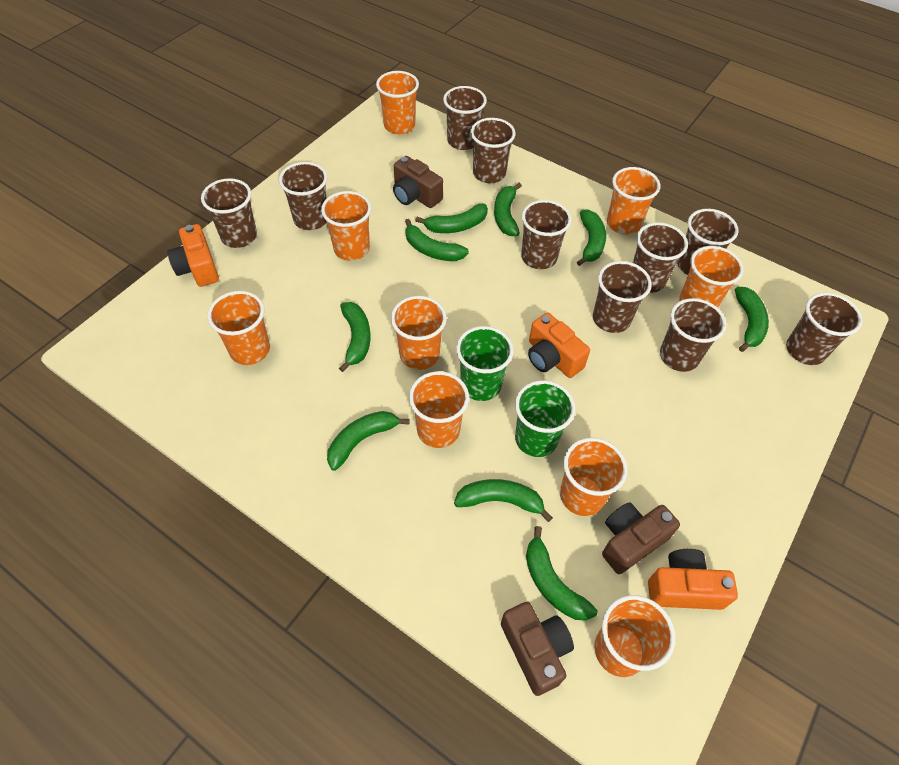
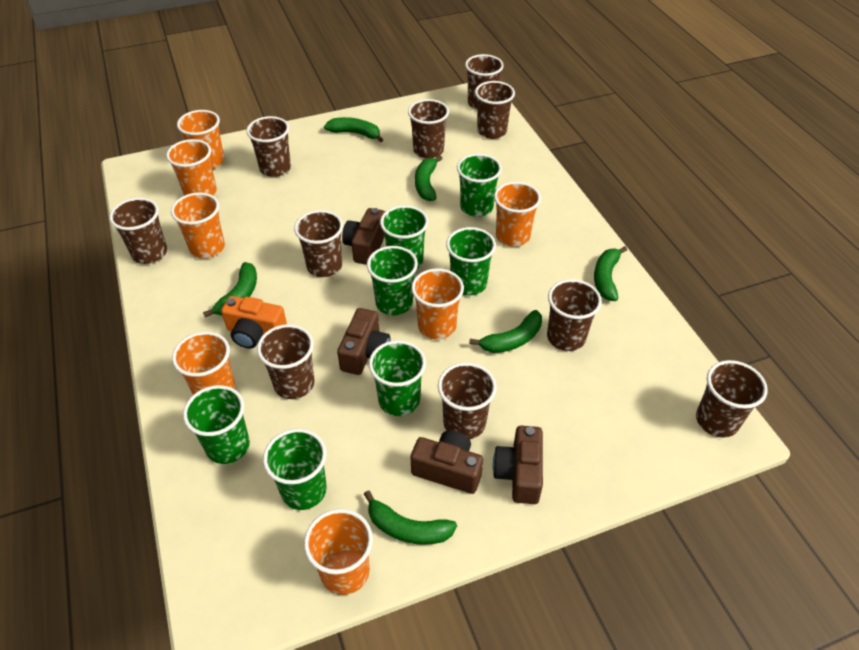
brown camera: [393,156,443,208] [501,602,574,696] [602,502,680,574] = 3 -> [337,308,390,375] [342,208,385,265] [411,430,483,494] [493,426,543,504] = 4
green banana: [327,411,410,471] [339,302,371,372] [405,219,469,261] [415,204,488,233] [454,479,553,522] [494,183,522,236] [526,526,597,621] [577,209,606,266] [735,287,769,352] = 9 -> [203,262,257,317] [324,117,383,142] [364,490,457,545] [415,156,443,201] [469,310,542,353] [594,246,627,301] = 6
green cup: [456,326,514,401] [515,380,576,457] = 2 -> [183,385,250,464] [263,429,327,510] [367,246,418,315] [369,340,426,416] [380,205,428,269] [446,227,496,295] [457,154,502,217] = 7
orange camera: [167,224,219,287] [528,313,590,378] [648,549,738,610] = 3 -> [221,296,287,349] = 1
orange cup: [207,291,270,365] [321,191,371,261] [376,71,419,134] [391,296,447,370] [409,371,469,448] [560,438,628,516] [594,595,675,677] [607,167,660,235] [679,246,744,308] = 9 -> [166,139,217,196] [171,192,225,258] [172,332,236,395] [177,110,225,169] [304,509,373,595] [411,268,464,340] [494,182,541,247] = 7

